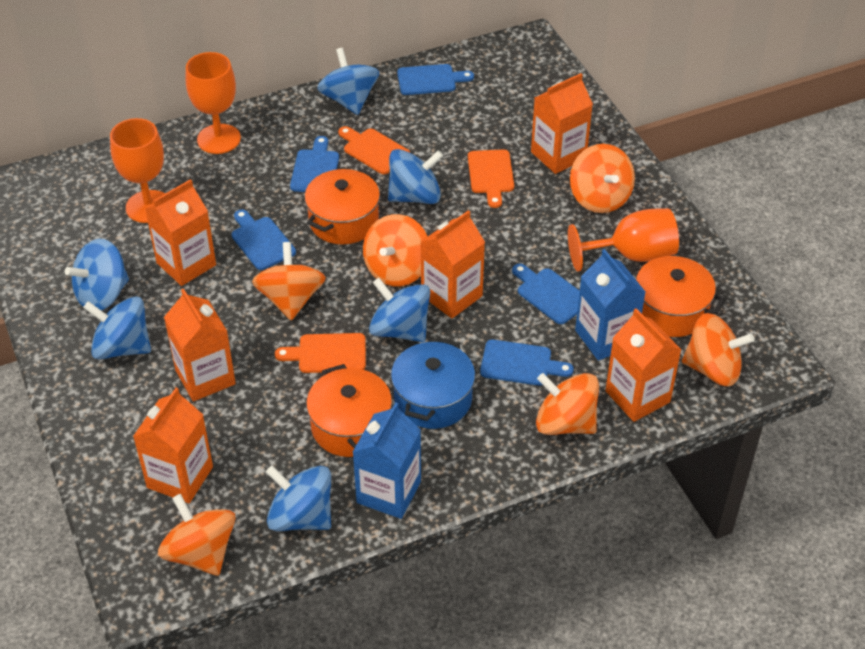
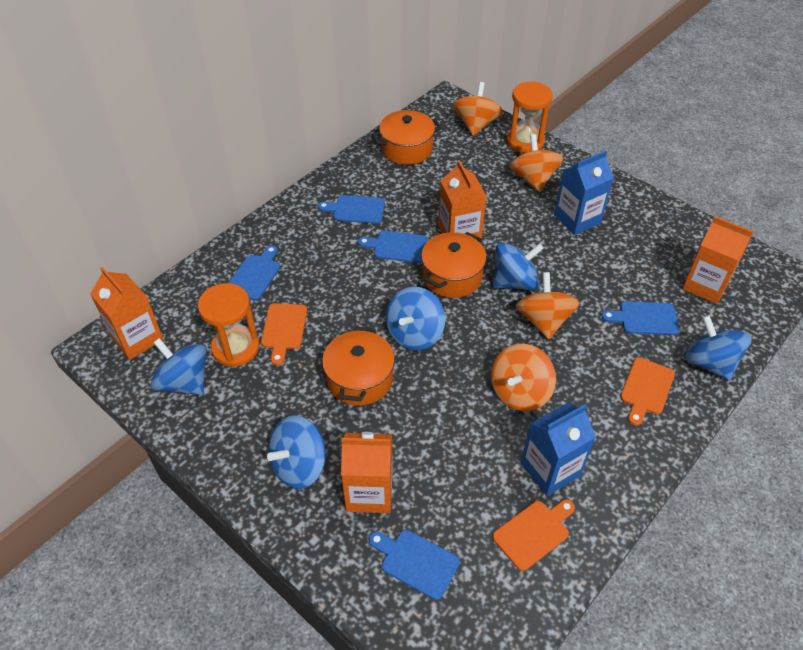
blue pot: [391,338,475,429] = 1 -> none = 0
blue spinning top: [65,239,129,310] [83,296,151,360] [266,466,331,531] [317,48,379,115] [369,278,430,342] [388,149,443,204] = 6 -> [150,338,207,395] [267,415,326,489] [386,287,445,351] [492,242,544,291] [684,315,752,381] = 5
orange carton: [133,388,213,503] [145,179,216,286] [164,289,236,401] [421,210,485,318] [531,73,593,174] [605,309,682,422] = 6 -> [90,267,163,360] [341,432,393,513] [438,160,486,242] [682,216,754,304] = 4
orange goblet: [110,118,165,223] [186,52,241,154] [568,208,679,272] = 3 -> none = 0
orange hourglass: none = 0 -> [198,283,260,367] [507,81,553,153] = 2
orange spinning top: [158,494,236,576] [252,242,326,320] [363,214,428,286] [536,373,599,435] [570,144,635,213] [682,313,755,386] = 6 -> [453,82,503,136] [491,344,556,411] [509,134,564,192] [516,272,580,339] = 4

